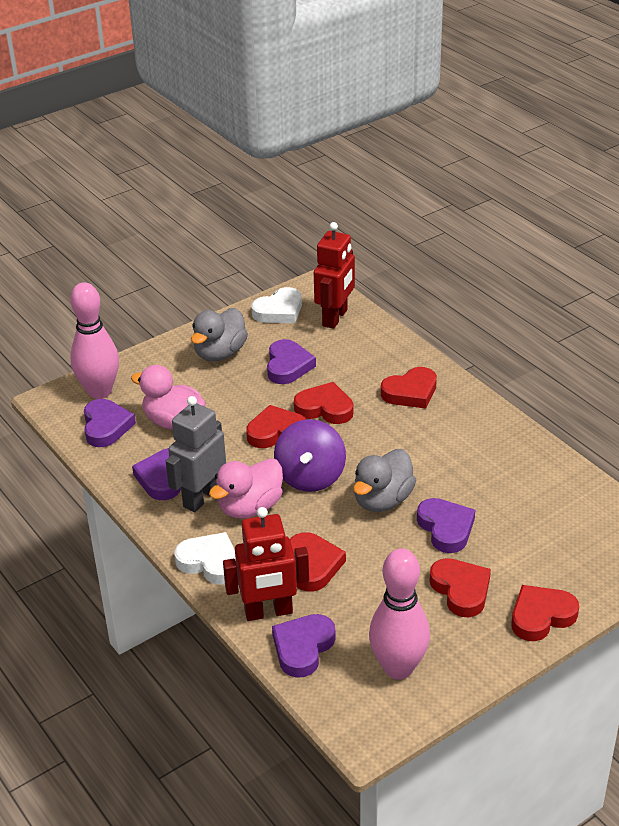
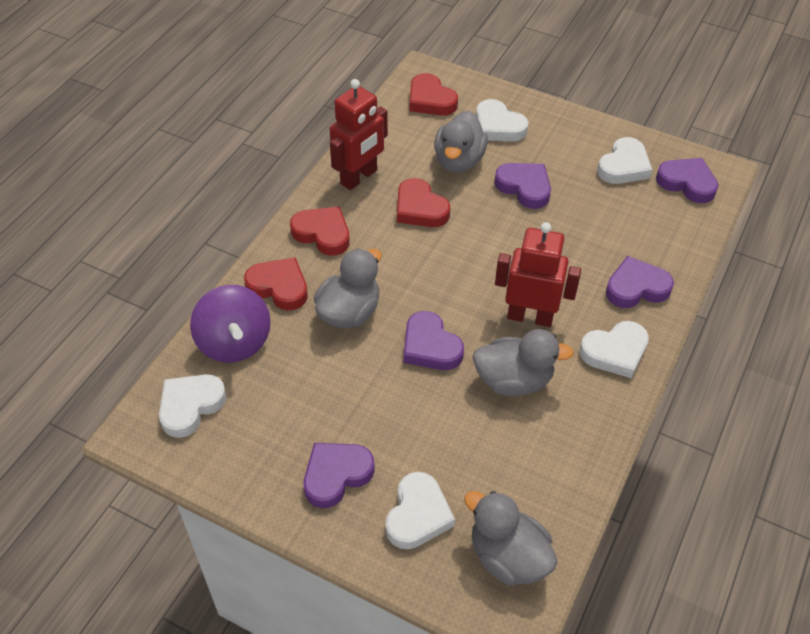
grey duck: [191,308,248,361] [353,449,416,512] = 2 -> [314,248,382,329] [434,111,488,173] [464,491,557,585] [473,329,574,396] = 4
grey robot: [166,396,226,512] = 1 -> none = 0
pink bowling pin: [70,282,119,399] [369,548,430,680] = 2 -> none = 0
pink duck: [131,365,206,430] [209,458,283,519] = 2 -> none = 0
red heart: [246,405,307,448] [290,532,346,591] [294,382,353,424] [381,367,437,409] [430,558,491,617] [511,585,579,641] = 6 -> [244,257,308,311] [290,206,350,256] [397,178,450,227] [409,73,458,116] = 4
white heart: [175,532,236,585] [251,287,302,323] = 2 -> [159,374,227,438] [386,472,455,549] [476,99,528,141] [579,321,649,378] [597,137,652,184] = 5

